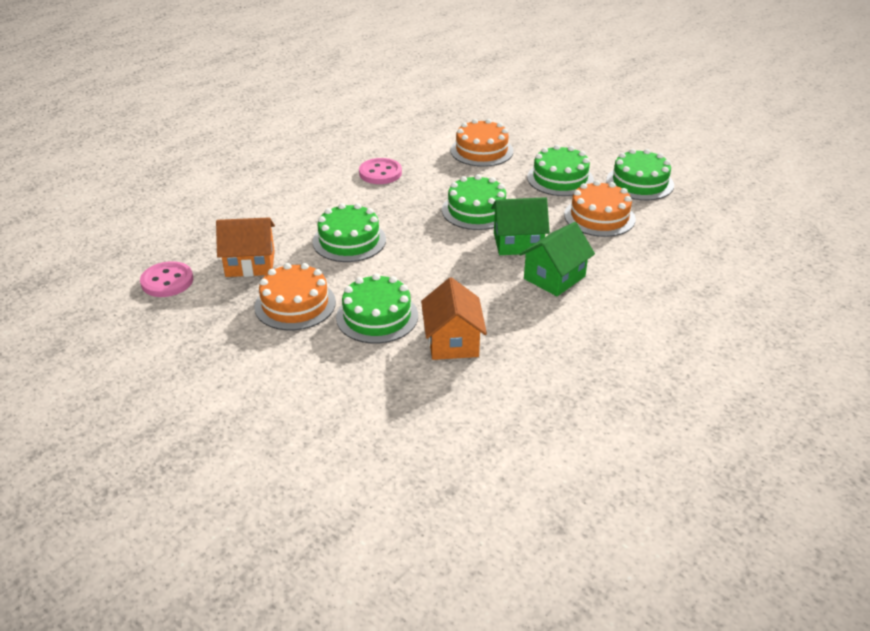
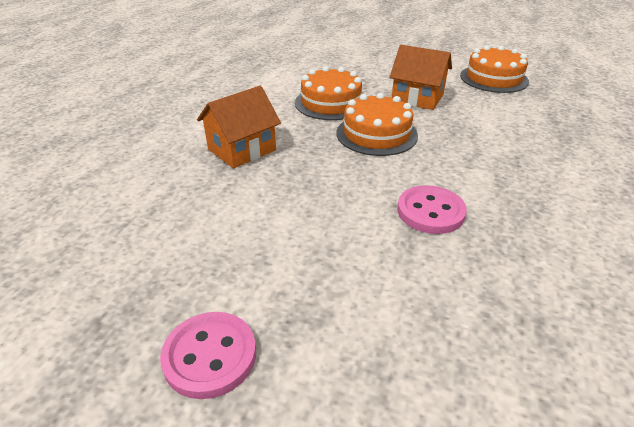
green cake: [313,203,386,262] [336,273,418,344] [442,174,506,230] [527,145,594,196] [606,149,674,200] = 5 -> none = 0
green house: [491,197,550,255] [519,222,595,296] = 2 -> none = 0

